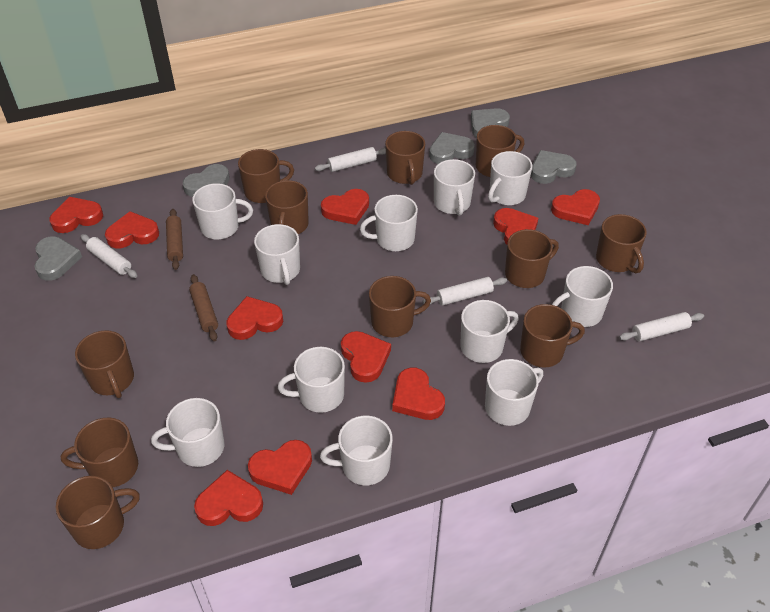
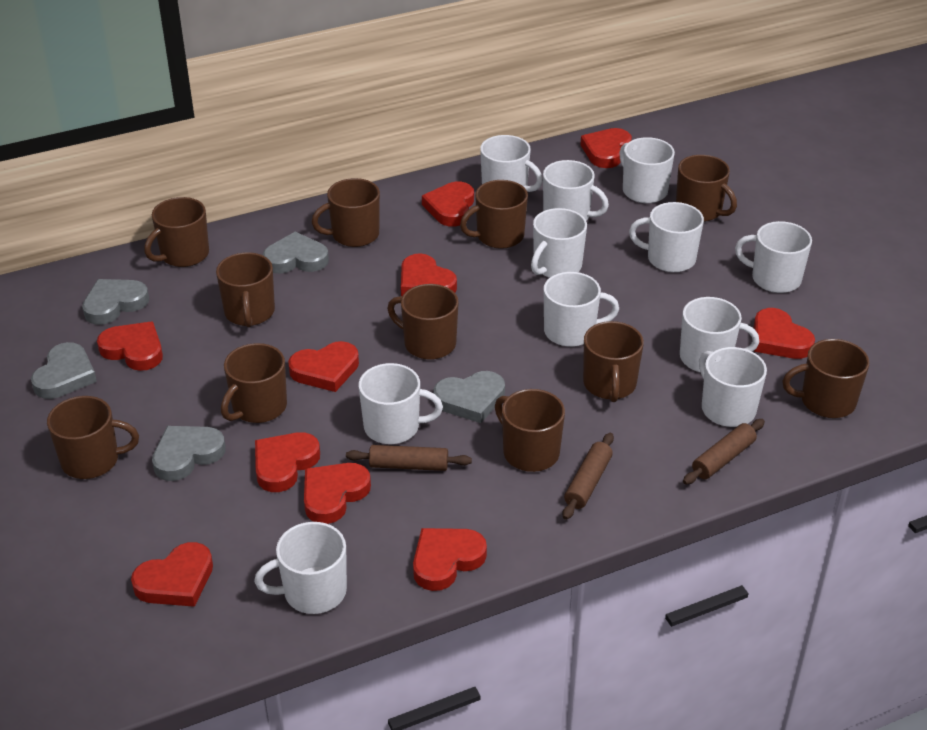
brown rolling pin: [166,209,183,270] [189,274,218,341] = 2 -> [346,445,472,471] [563,433,614,520] [683,419,765,485] = 3
white rolling pin: [81,234,137,278] [315,147,386,172] [422,277,507,306] [619,312,704,341] = 4 -> none = 0

